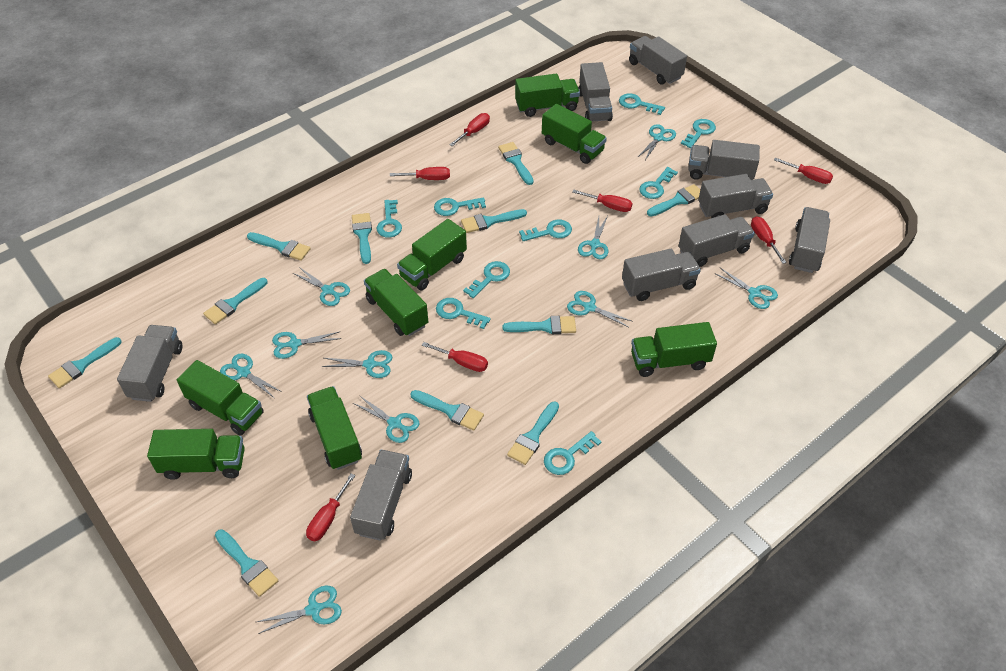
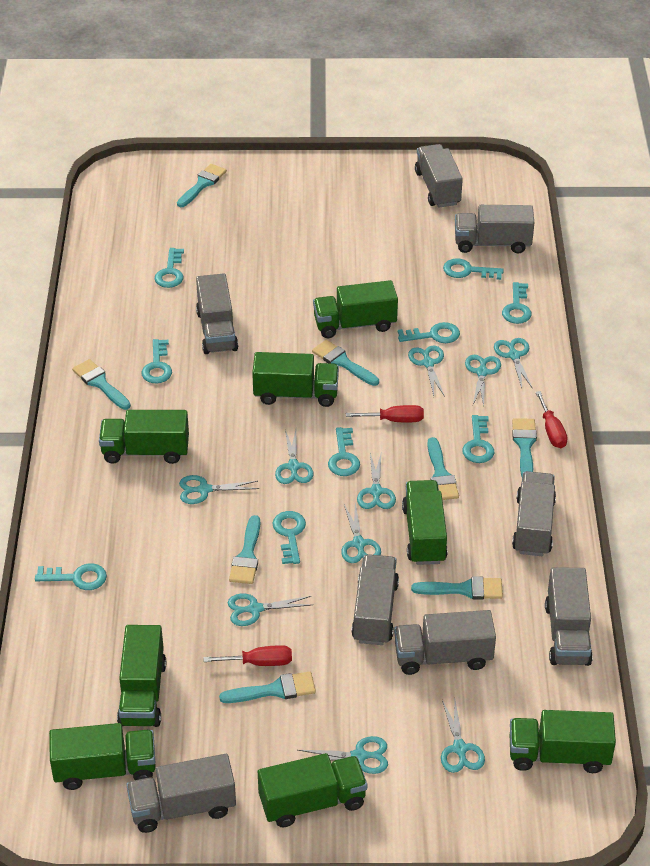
grey truck: [117,325,182,402] [350,450,412,541] [579,62,613,121] [622,249,701,301] [629,36,687,85] [678,214,755,267] [688,140,760,180] [698,174,773,218] [789,207,830,273] = 9 -> [126,754,236,833] [196,273,238,354] [351,554,399,645] [394,610,496,675] [415,144,463,208] [455,205,534,253] [512,471,556,556] [545,567,593,666] = 8
red screwdriver: [306,473,355,542] [390,167,450,180] [422,342,488,372] [449,113,490,146] [572,190,633,212] [751,216,787,264] [774,158,833,184] = 7 -> [203,645,292,666] [346,405,424,422] [535,391,568,448] = 3
turquoise brush: [48,337,122,388] [203,278,267,324] [215,529,279,597] [247,232,311,261] [352,213,372,264] [410,390,484,431] [461,209,527,233] [498,142,534,185] [502,316,576,334] [507,402,559,465] [647,184,700,217] = 11 -> [72,359,131,410] [177,164,227,207] [219,671,316,703] [229,515,260,584] [312,340,379,386] [411,576,503,600] [427,437,459,500] [512,418,537,476] = 8

